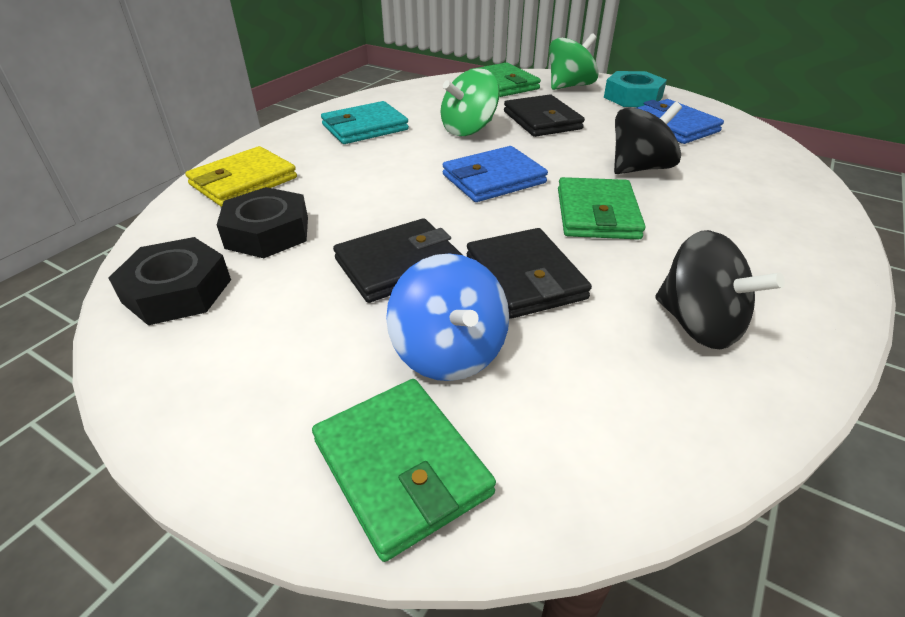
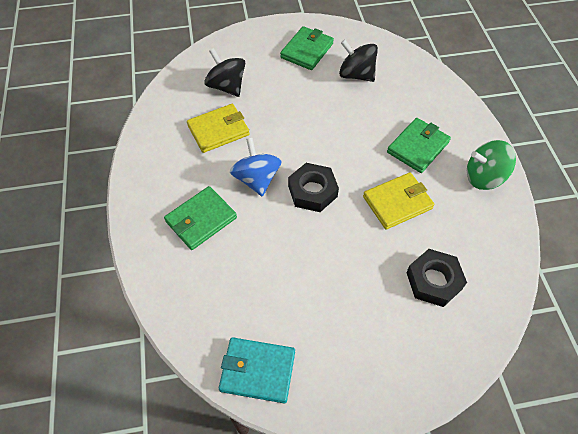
black wallet: [333,218,462,303] [467,228,592,319] [504,94,585,137] = 3 -> none = 0
blue wallet: [443,146,548,202] [637,99,724,144] = 2 -> none = 0
green spinning top: [441,68,499,136] [549,33,599,90] = 2 -> [467,140,516,190] = 1
turquoise nut: [604,71,667,107] = 1 -> none = 0
yellow wallet: [185,146,297,207] = 1 -> [187,104,250,153] [363,172,434,229] = 2

